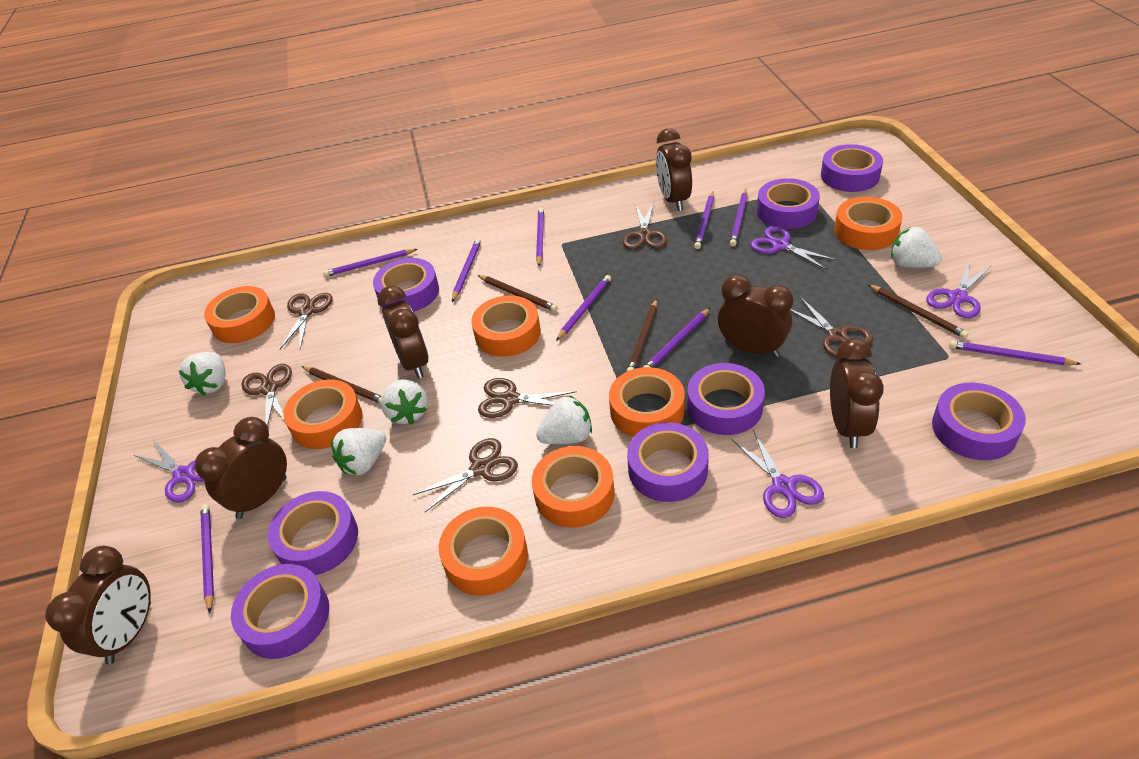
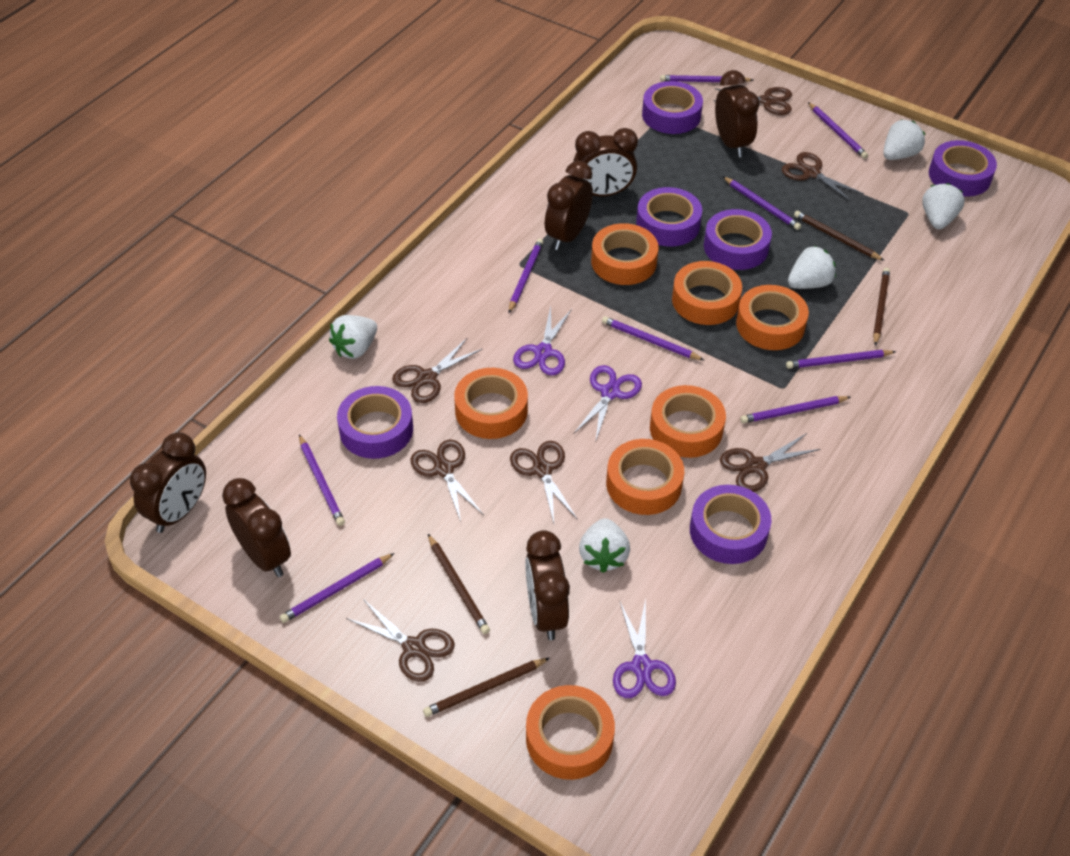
brown scissors: [242,364,292,426] [279,293,333,350] [412,438,518,512] [478,378,577,418] [623,201,667,249] [790,297,873,359] = 6 -> [346,599,455,682] [392,338,482,403] [410,440,484,522] [510,441,578,523] [713,87,792,115] [720,433,821,492] [782,152,864,203] = 7
purple scissors: [134,440,204,503] [732,430,824,518] [750,226,837,270] [926,259,991,318] = 4 -> [513,306,572,376] [574,365,642,440] [613,599,676,698] = 3
purple tape: [231,564,329,659] [268,491,358,575] [373,258,439,312] [627,422,709,502] [687,363,765,435] [757,178,820,229] [821,144,883,192] [932,383,1026,460] = 8 -> [337,386,413,459] [636,187,702,247] [642,81,703,134] [690,485,771,564] [704,209,772,270] [929,140,997,197] = 6

